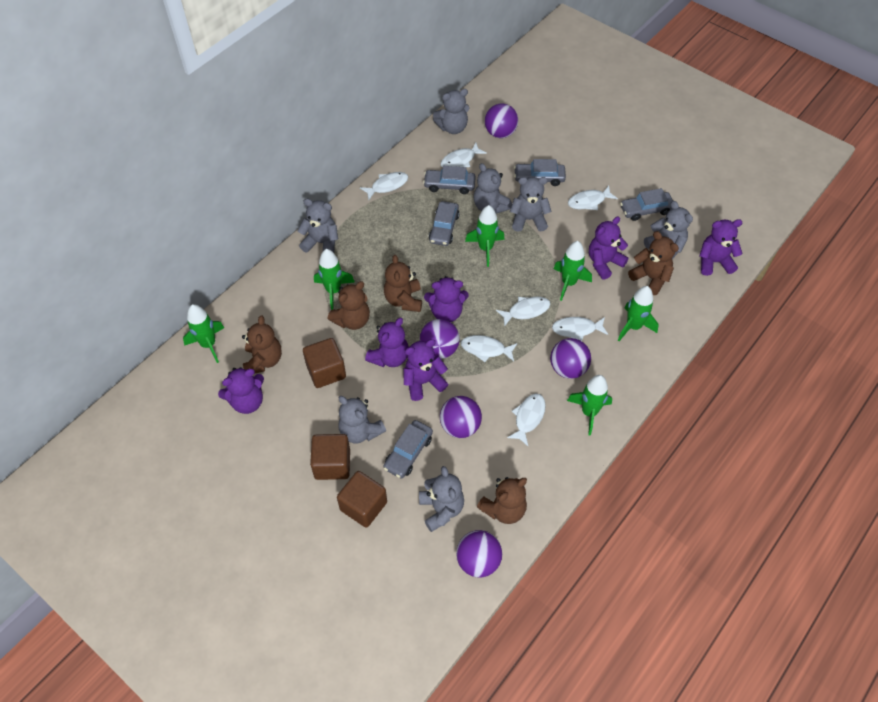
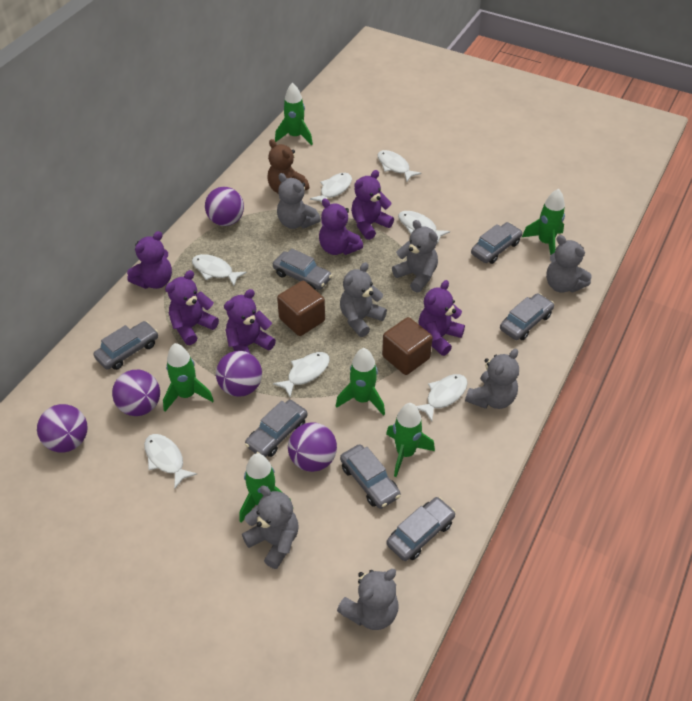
brown cube: [303,338,346,388] [310,434,350,480] [337,471,387,528] = 3 -> [277,281,325,336] [382,317,433,375] = 2
brown teddy bear: [242,316,282,374] [328,281,370,330] [384,255,422,312] [477,477,527,524] [628,231,679,295] = 5 -> [267,139,309,194] = 1
grey car: [383,420,433,478] [423,166,476,194] [429,201,460,246] [514,159,566,186] [620,188,673,221] = 5 -> [94,321,158,370] [245,400,307,457] [273,249,332,290] [340,444,401,509] [387,497,456,561] [471,222,522,264] [500,293,554,340] = 7

